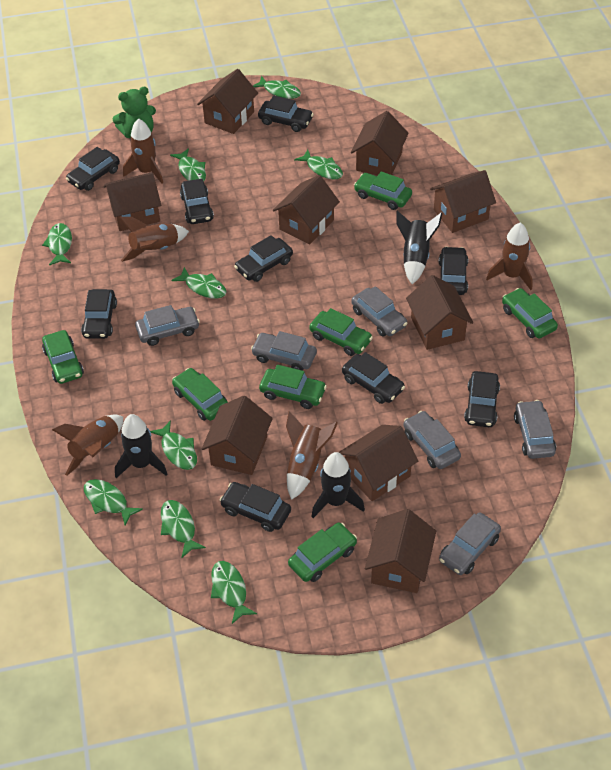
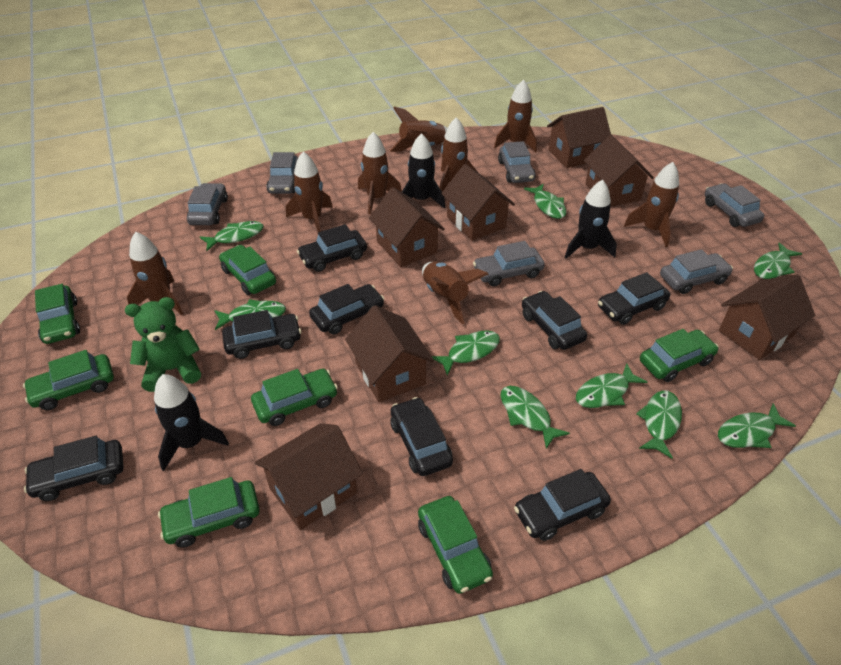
black car: [66,147,120,191] [81,289,117,339] [180,179,214,224] [220,482,291,532] [234,235,293,282] [258,95,313,132] [342,352,405,404] [439,246,468,295] [464,371,500,427] = 9 -> [24,436,123,501] [222,310,301,359] [297,224,367,272] [309,284,384,335] [390,397,453,476] [514,469,611,541] [522,291,587,350] [598,272,670,325] = 8
brown house: [104,172,161,231] [197,69,258,134] [202,396,273,475] [273,175,340,245] [338,425,418,501] [351,111,409,175] [365,509,436,593] [406,275,473,350] [430,170,496,233] = 9 -> [255,423,363,530] [345,305,434,402] [369,187,445,267] [441,164,515,241] [547,107,611,168] [584,135,654,207] [719,274,815,360] = 7
brown rocket: [52,415,123,476] [119,217,189,262] [123,118,163,184] [286,411,338,500] [486,222,533,290] = 5 -> [127,232,183,315] [286,151,332,232] [358,132,402,214] [390,107,448,152] [422,261,489,324] [440,117,478,192] [494,79,537,153] [624,162,679,247] = 8

